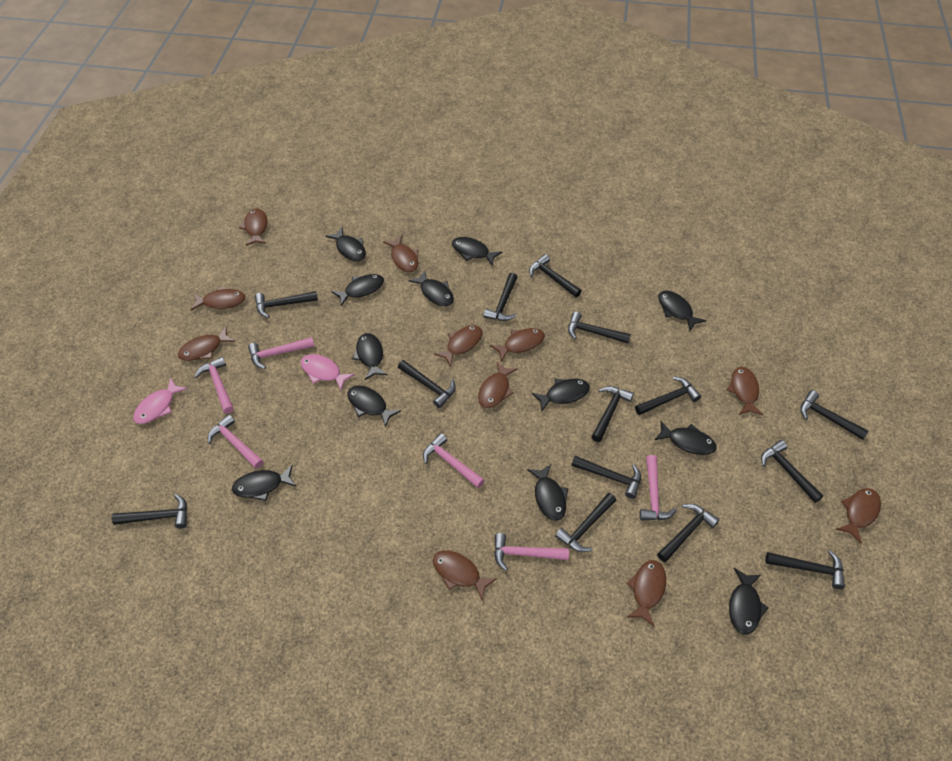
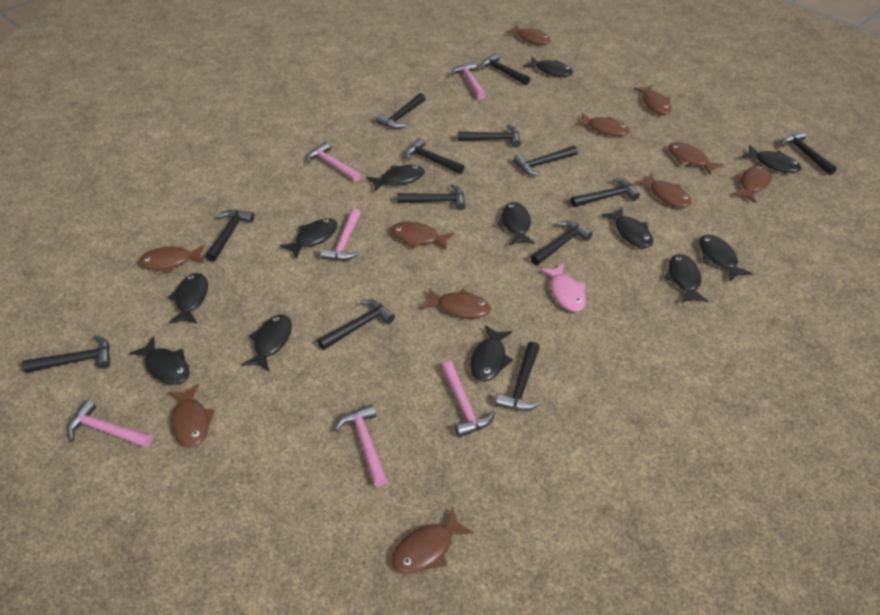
black hammer: [112,494,187,529] [255,291,318,318] [398,360,456,408] [484,273,517,321] [529,254,582,297] [555,493,616,552] [568,311,631,343] [571,456,641,499] [591,386,634,442] [635,376,701,415] [657,504,719,562] [761,440,823,503] [765,551,845,589] [800,390,869,440] = 14 -> [22,335,110,373] [205,210,255,262] [317,299,395,350] [376,93,425,129] [397,184,465,210] [405,138,464,174] [458,124,521,147] [480,53,530,85] [496,342,541,411] [513,146,578,175] [530,221,593,265] [571,178,640,207] [781,131,837,175] = 13
pink fish: [133,378,188,424] [301,354,355,390] = 2 -> [540,263,586,312] = 1

